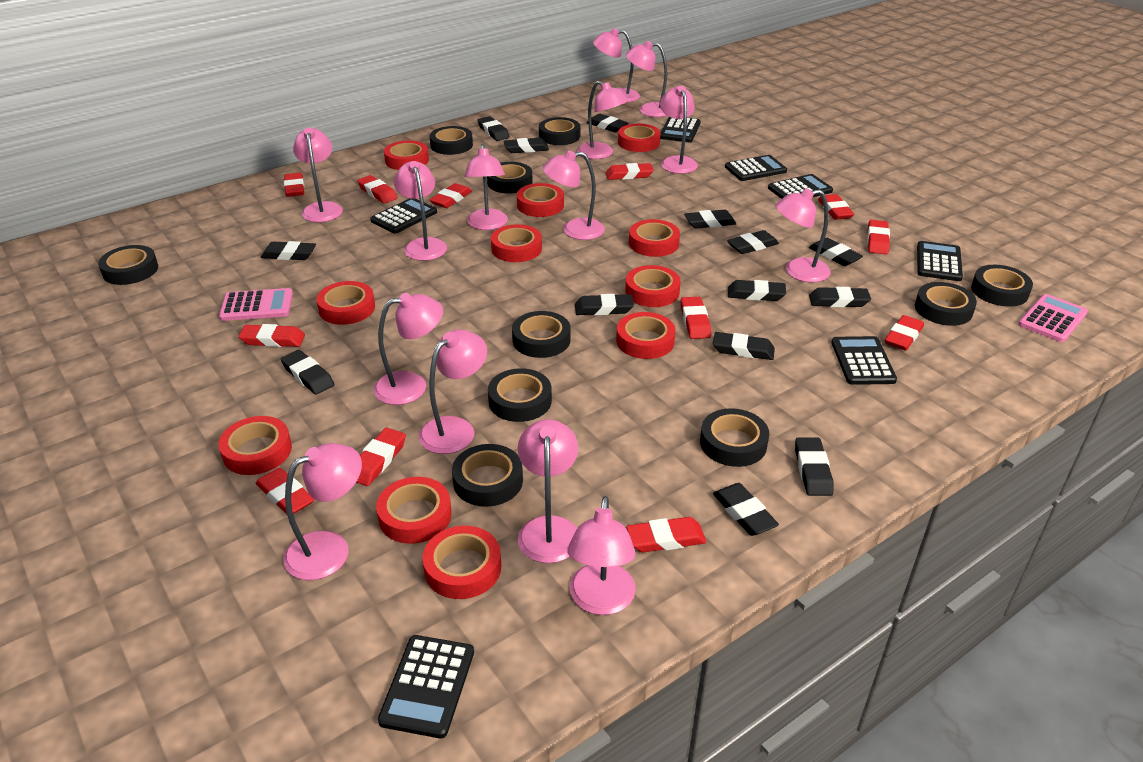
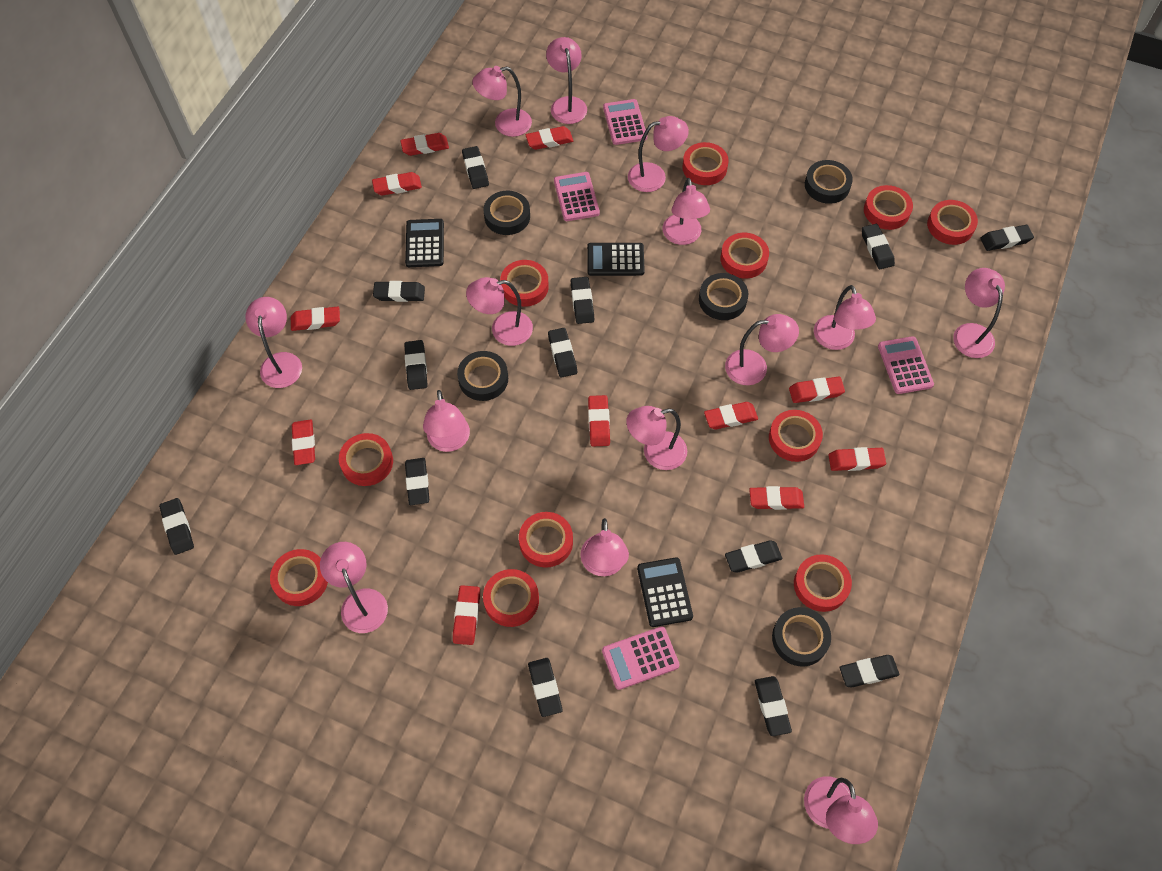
black calculator: [370,198,437,234] [378,635,474,739] [660,117,701,143] [725,155,787,181] [768,174,833,199] [831,336,897,385] [917,241,963,281] = 7 -> [405,219,444,267] [587,243,645,276] [637,557,693,627] = 3
black eraser: [261,241,316,260] [281,350,334,394] [478,116,510,141] [503,138,549,153] [575,294,634,315] [587,114,628,132] [684,210,736,229] [713,332,775,360] [713,483,779,536] [727,230,779,254] [728,280,786,301] [795,437,833,496] [809,238,863,266] [809,287,871,307] = 14 -> [159,498,194,555] [373,281,425,302] [405,340,428,390] [405,458,429,505] [462,146,489,189] [528,658,563,717] [548,328,577,378] [571,277,594,324] [725,540,782,573] [755,676,792,736] [839,655,899,687] [862,224,895,269] [980,225,1034,251] = 13
black tape: [98,245,158,285] [430,126,473,155] [452,444,523,507] [487,162,533,194] [488,368,552,422] [512,311,570,358] [539,117,580,145] [700,408,769,467] [915,282,977,326] [971,265,1033,307] = 10 -> [457,351,508,401] [484,191,530,235] [699,273,748,320] [772,607,831,667] [805,160,853,204] = 5
pink calculator: [219,288,293,321] [1018,294,1088,342] = 2 -> [554,172,600,221] [602,626,680,690] [603,99,647,145] [878,336,934,394] = 4
red eraser: [238,324,305,347] [256,468,314,514] [284,173,304,197] [356,428,406,486] [357,175,398,204] [430,183,472,208] [606,163,654,180] [626,517,706,553] [681,297,711,339] [818,194,854,220] [867,220,890,254] [885,315,924,351] = 12 -> [291,306,340,331] [292,420,315,465] [372,172,422,196] [400,133,449,156] [453,585,480,645] [526,126,573,150] [588,395,610,446] [704,402,758,430] [749,486,804,510] [789,377,845,403] [828,447,886,471] = 11

